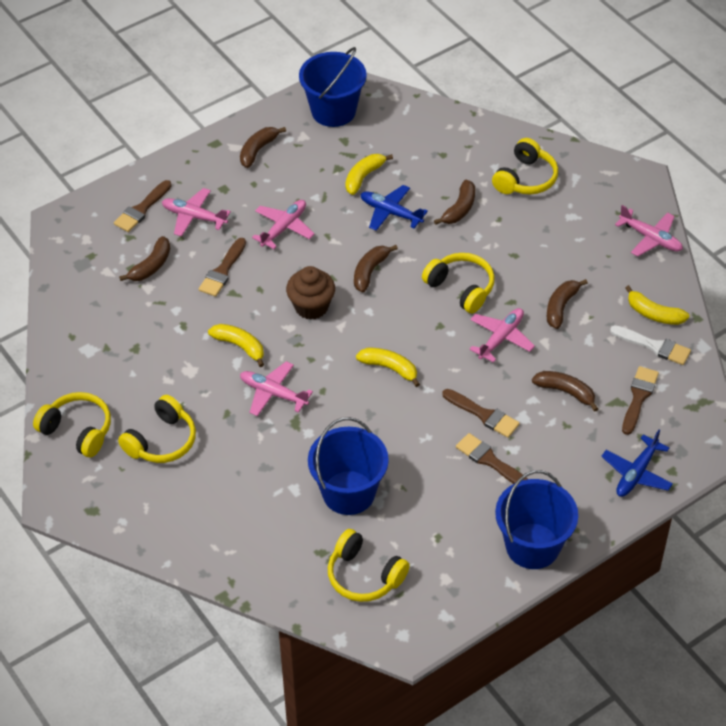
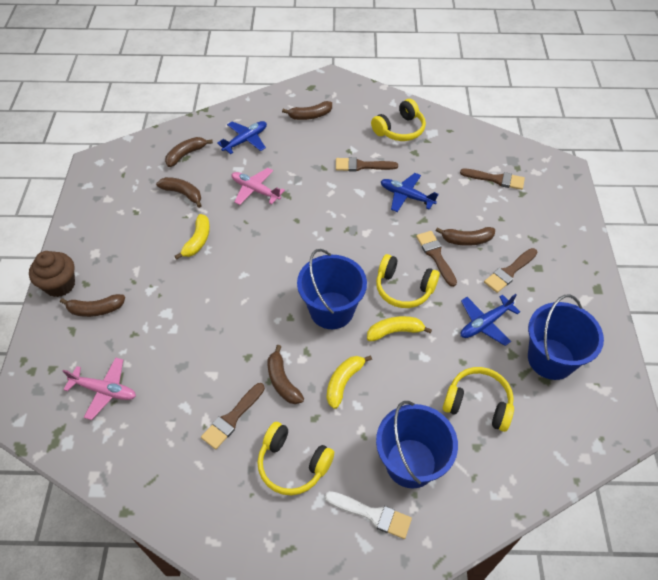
blue plane: [360,185,428,231] [601,430,673,497] = 2 -> [217,121,267,154] [381,173,439,212] [461,294,520,346] = 3
pink plane: [162,188,231,237] [240,361,313,416] [252,200,314,249] [469,308,535,363] [615,205,683,256] = 5 -> [63,357,136,420] [231,168,285,205] = 2
yellow banana: [208,324,264,367] [345,154,393,195] [356,348,420,387] [625,285,689,325] = 4 -> [175,214,210,260] [327,355,372,409] [367,316,432,341] = 3
yellow headphones: [33,392,111,457] [118,395,196,463] [328,529,410,602] [422,253,495,314] [492,138,558,195] = 5 -> [257,422,334,495] [371,99,426,141] [376,254,440,308] [443,367,514,432] = 4

